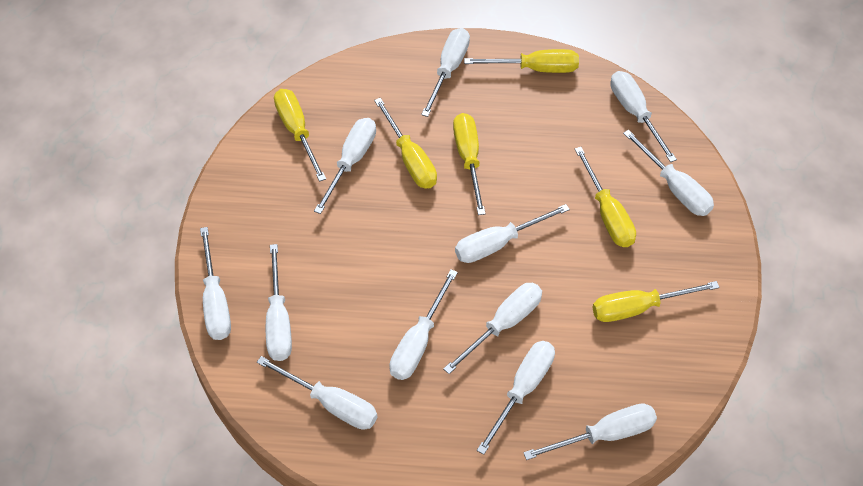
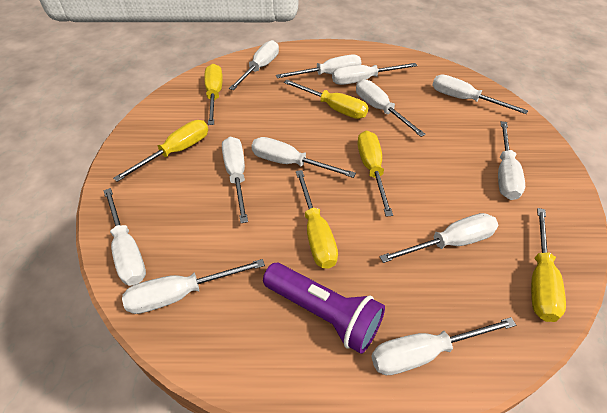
purple flashlight: none = 0 -> [263,263,385,354] = 1

